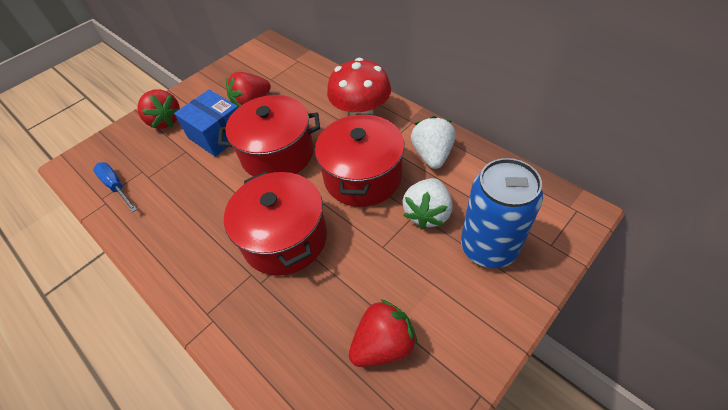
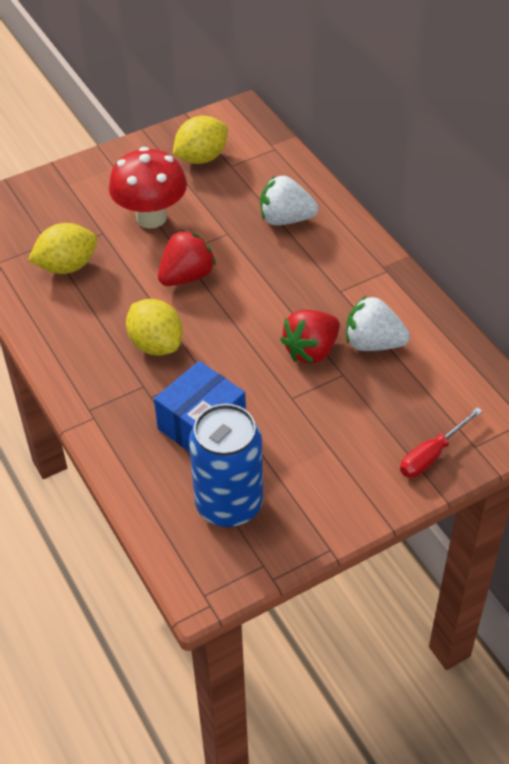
blue screwdriver: [93,162,137,212] = 1 -> none = 0
red pot: [218,95,320,177] [224,171,327,275] [315,113,405,207] = 3 -> none = 0
red screwdriver: none = 0 -> [400,407,483,478] = 1
red strawberry: [137,90,180,129] [226,72,271,107] [349,299,417,367] = 3 -> [158,230,216,286] [280,309,340,364] = 2
yellow lemon: none = 0 -> [28,223,98,274] [126,299,183,356] [173,116,228,164] = 3

